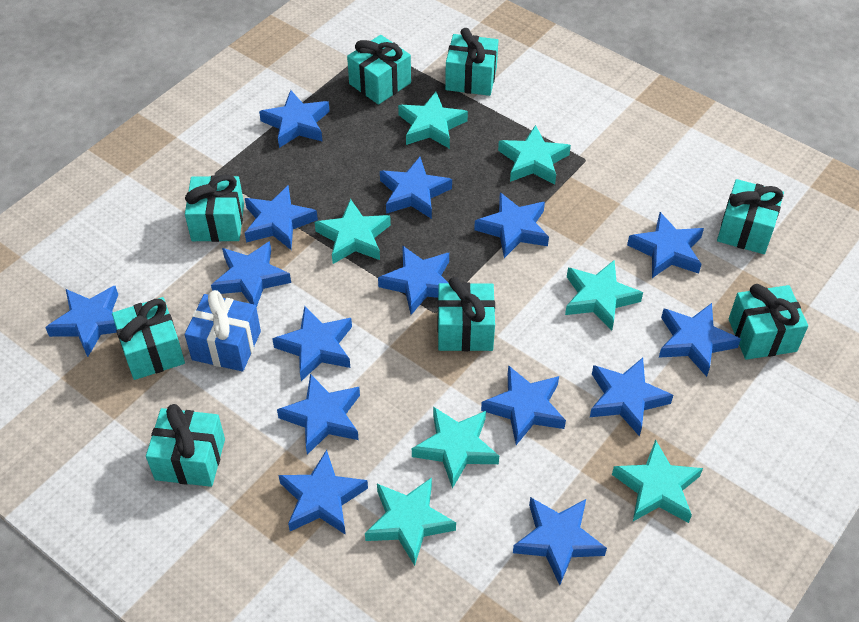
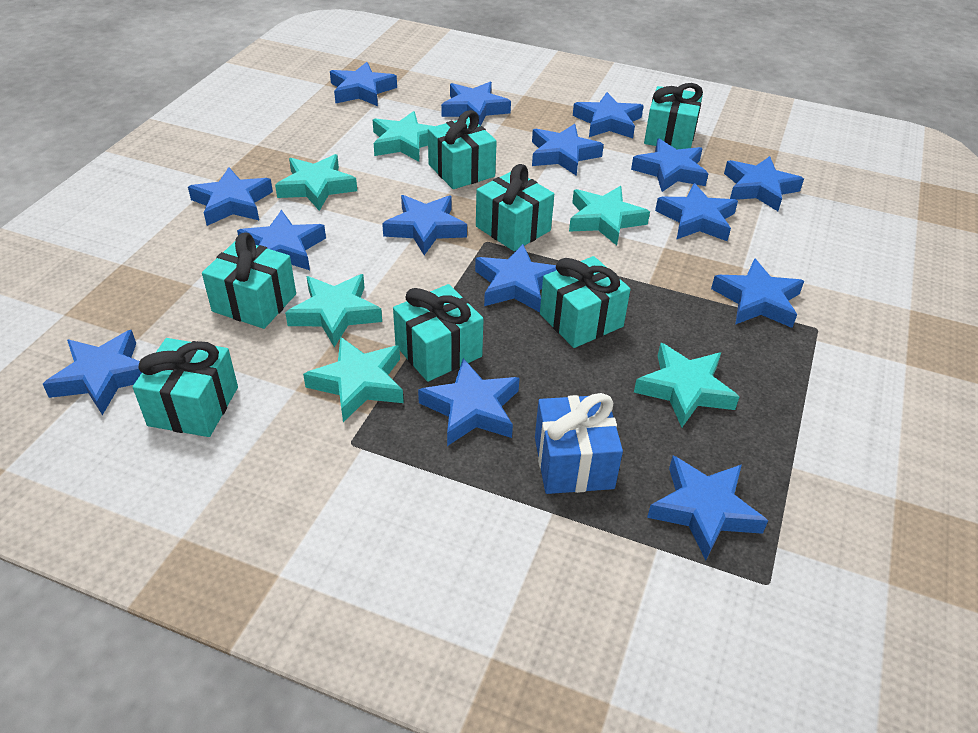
turquoise gift: [112,297,185,380] [146,404,225,487] [185,174,244,242] [347,35,411,105] [438,277,495,351] [445,28,498,96] [717,179,784,254] [729,284,808,360] = 8 -> [133,338,238,437] [202,232,296,329] [393,284,484,382] [428,110,497,189] [476,164,554,251] [540,256,631,348] [644,83,703,149] = 7
turquoise star: [315,199,391,264] [365,477,456,566] [398,92,468,149] [412,407,499,489] [498,125,571,184] [565,260,643,331] [612,439,703,523] = 7 -> [275,154,357,211] [285,274,382,347] [303,337,404,422] [373,111,434,162] [569,186,650,246] [634,343,739,427] = 6

